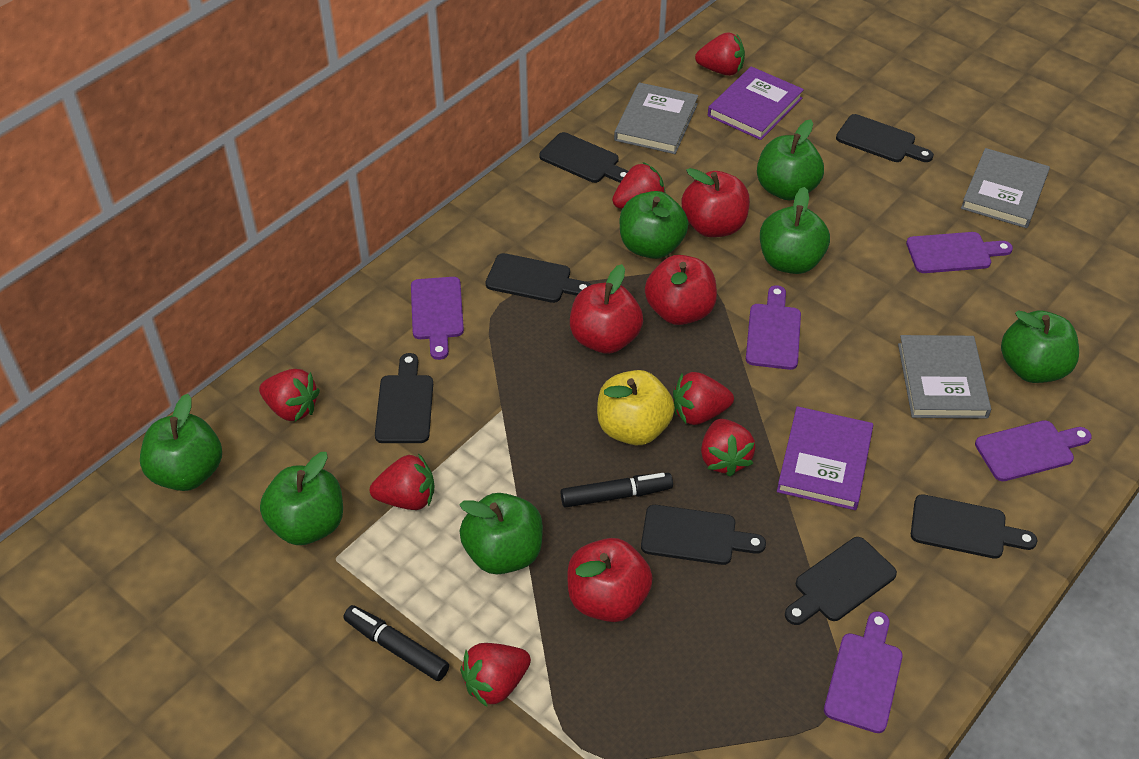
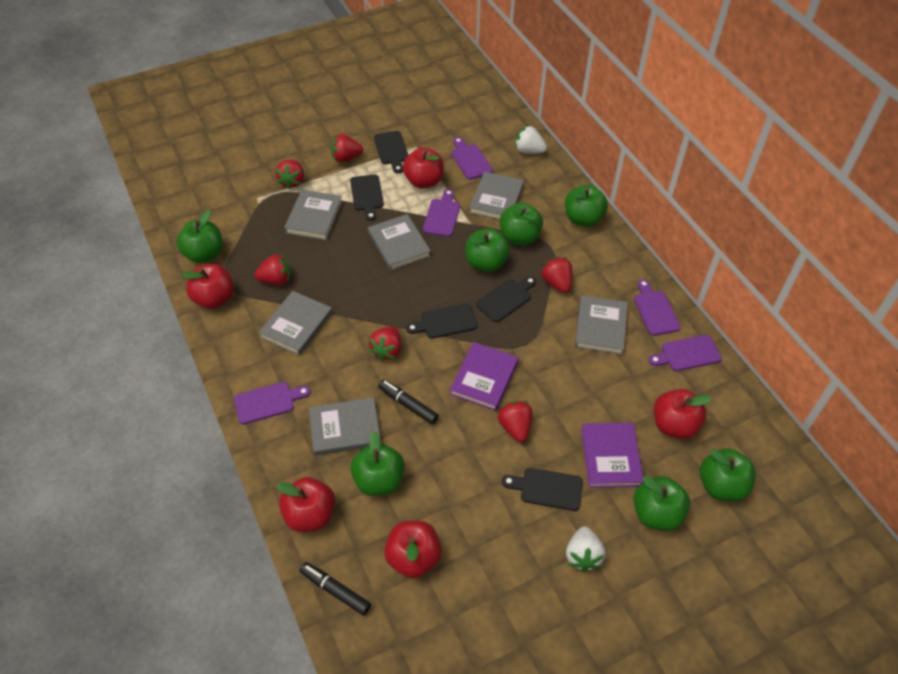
black cutting board: [375,353,433,443] [486,253,591,303] [539,132,628,183] [641,505,766,565] [785,537,897,625] [836,114,934,162] [911,494,1037,559] = 7 -> [350,175,384,221] [374,131,408,174] [406,303,478,339] [476,276,536,322] [502,468,583,511] = 5
grey book: [614,82,698,154] [898,335,991,419] [961,148,1050,228] = 3 -> [258,291,332,356] [284,190,343,240] [309,398,381,456] [368,214,431,270] [469,172,524,220] [575,295,628,355] = 6
red apple: [567,538,653,622] [570,264,643,354] [645,255,717,325] [681,168,750,237] = 4 -> [182,264,234,309] [277,477,335,532] [384,521,442,578] [403,148,444,189] [654,389,712,439] = 5
red strawberry: [259,369,320,422] [370,453,434,510] [460,643,531,707] [612,162,665,209] [673,372,734,425] [695,32,745,76] [701,419,756,477] = 7 -> [254,254,291,285] [275,160,304,189] [331,134,363,162] [369,326,401,361] [498,401,533,442] [541,257,572,293] = 6
white strawberry: none = 0 -> [515,125,547,154] [566,526,605,572] = 2
yellow apple: [597,370,675,445] = 1 -> none = 0

